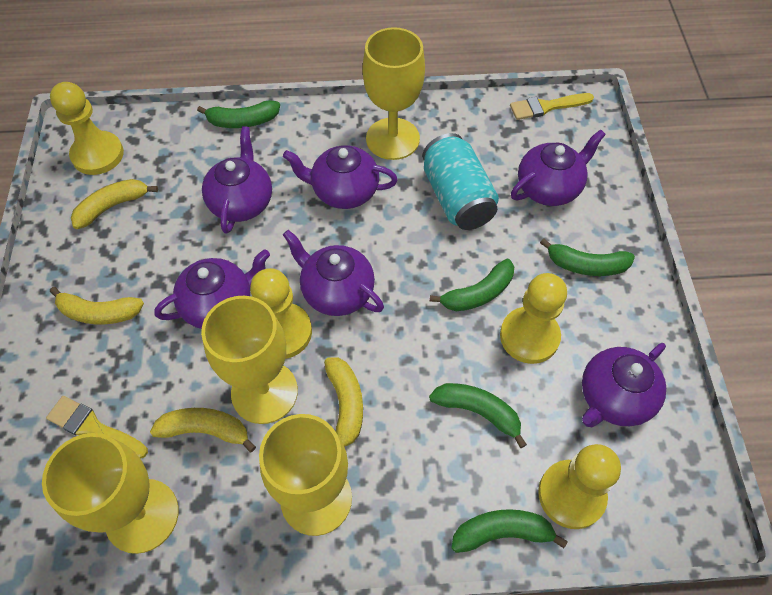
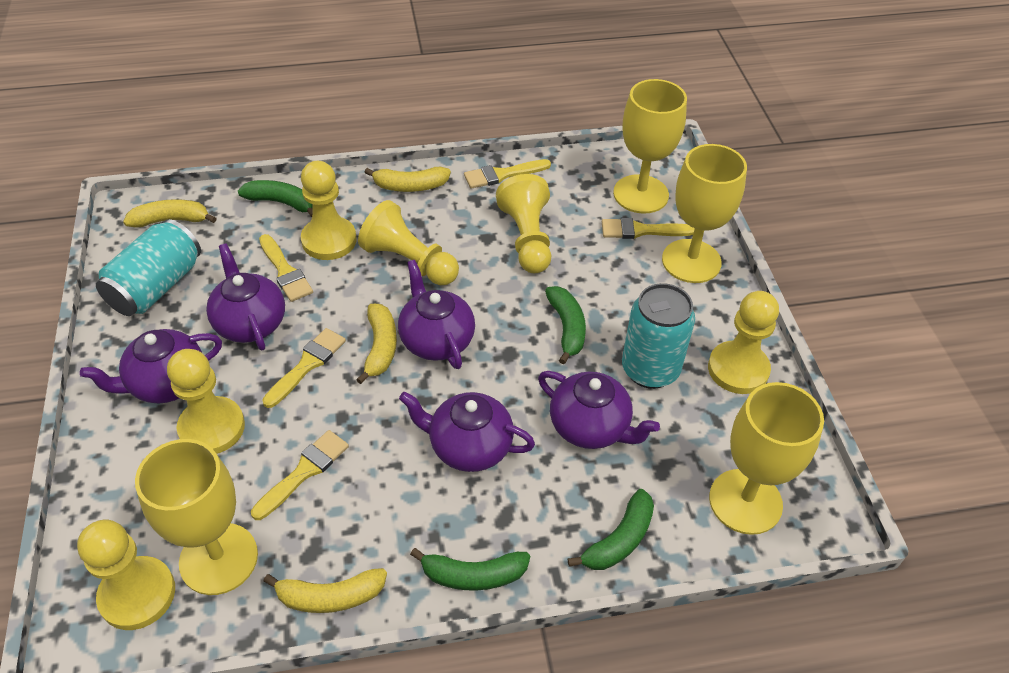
green banana: [197,100,280,128] [429,383,527,448] [430,259,514,311] [451,509,568,553] [540,238,635,276] = 5 -> [238,180,313,217] [410,548,530,591] [545,286,586,364] [568,489,654,570] = 4
purple teapot: [154,249,270,329] [202,126,272,234] [283,145,398,209] [283,230,384,316] [511,129,606,206] [582,343,666,427] = 6 -> [80,329,222,403] [206,243,285,350] [398,260,475,369] [399,392,535,472] [538,371,660,449] = 5
turquoise can: [423,133,499,230] = 1 -> [96,219,201,316] [622,283,695,389] = 2
yellow brush: [46,396,148,459] [510,93,594,120] = 2 -> [251,430,349,520] [259,234,313,302] [263,328,346,408] [464,159,551,188] [602,218,695,239] = 5
yellow pawn: [50,82,124,175] [250,268,312,359] [500,273,567,364] [538,444,621,529] = 4 -> [77,520,175,630] [167,349,245,454] [301,161,357,260] [358,200,459,285] [496,174,551,273] [708,291,779,394] = 6

